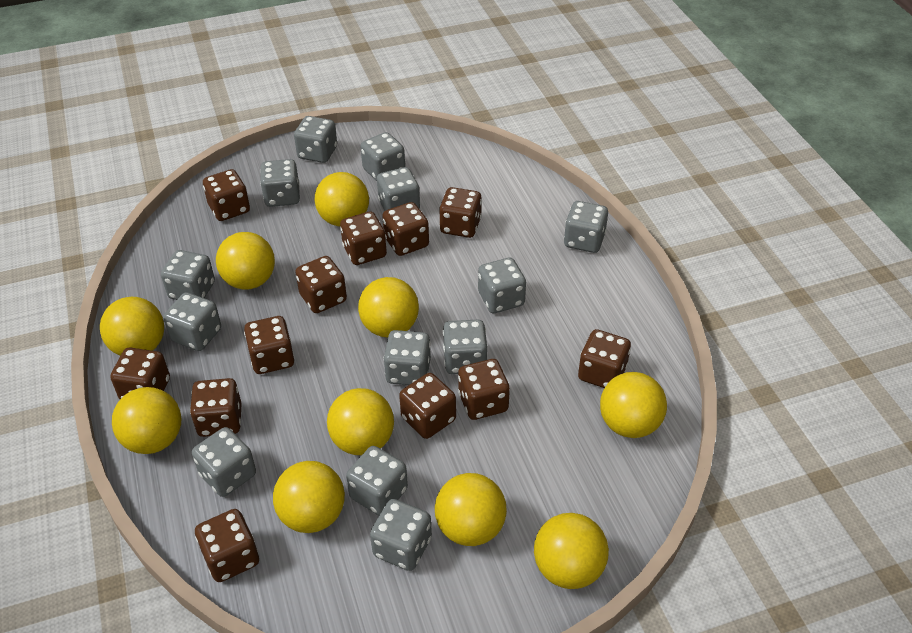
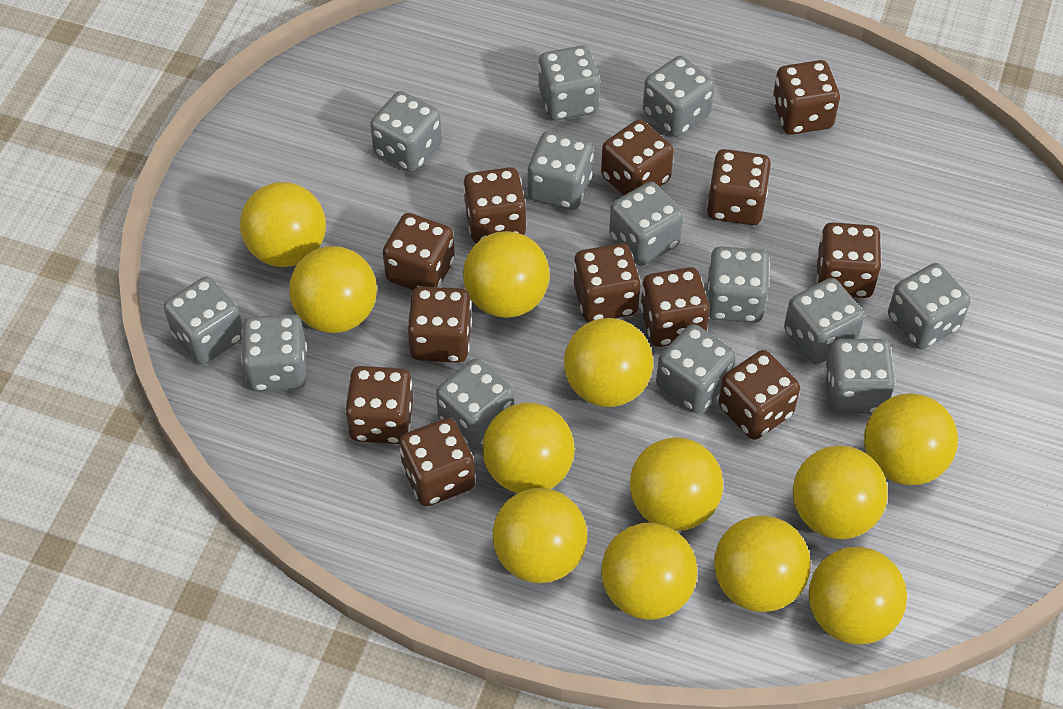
yellow ball: [100,297,164,356] [112,387,182,454] [216,232,275,289] [273,461,345,533] [315,172,369,226] [327,388,394,455] [358,277,419,337] [435,473,507,546] [534,513,609,589] [600,372,667,438] = 10 -> [240,182,326,267] [289,246,377,333] [463,231,550,318] [482,403,575,493] [492,488,587,583] [564,318,653,407] [601,523,697,620] [630,437,723,531] [714,515,811,612] [793,445,888,539] [809,547,907,645] [864,393,958,485] = 12

